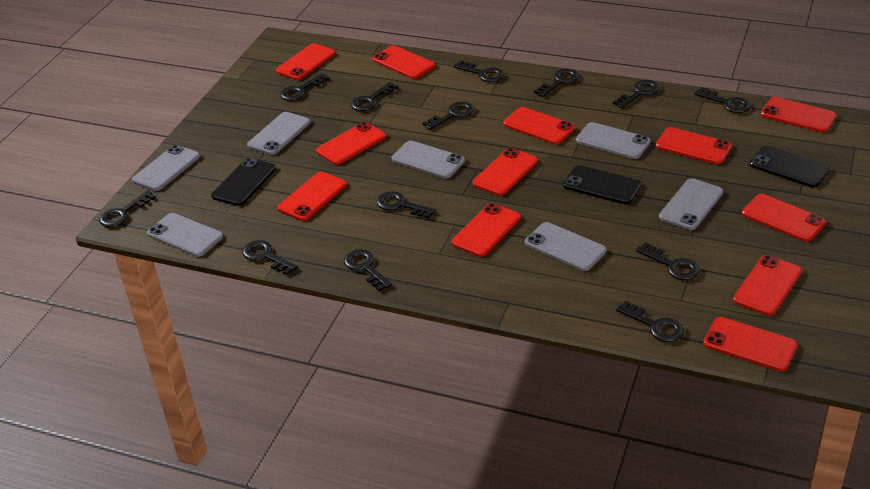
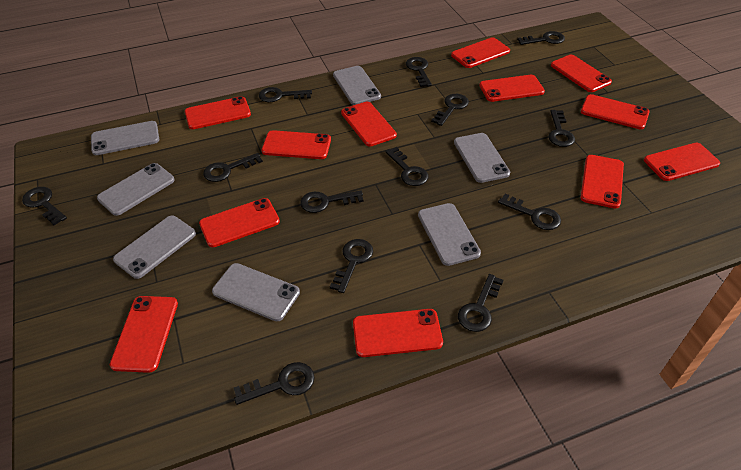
black phone: [211,158,276,206] [563,165,641,204] [750,146,830,188] = 3 -> none = 0

